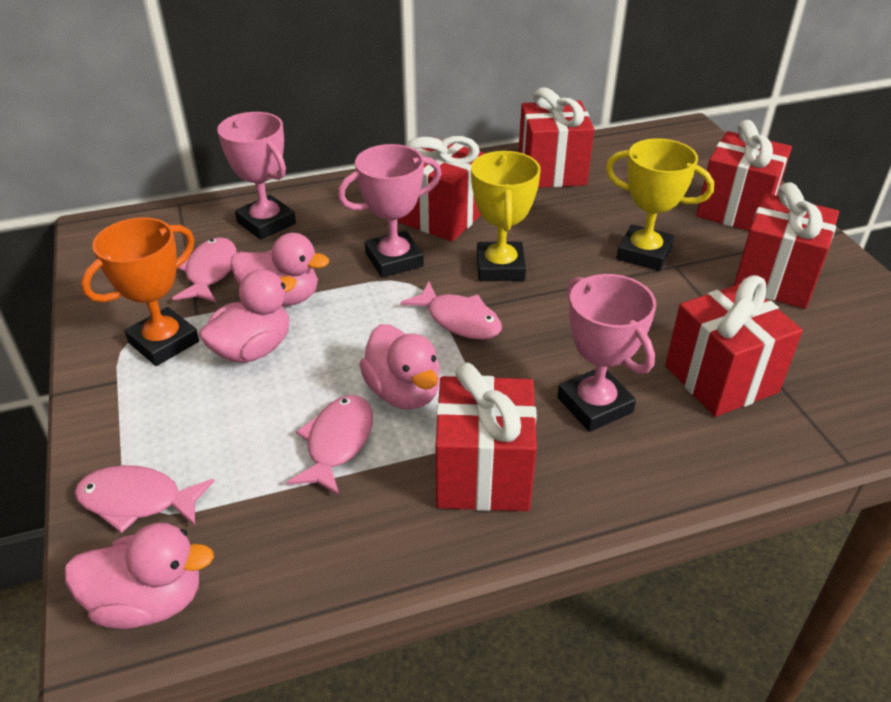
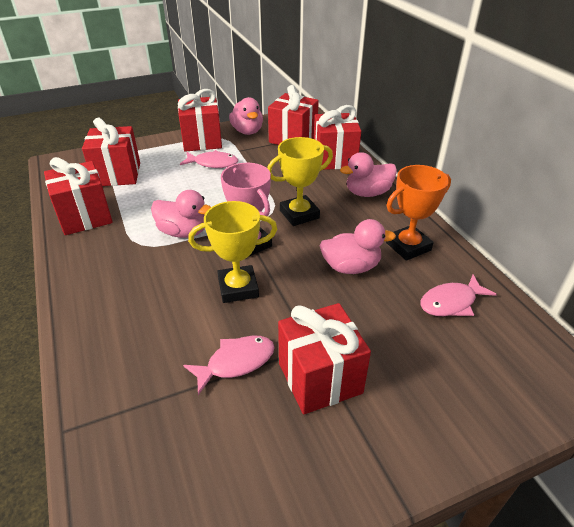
pink fish: [75,465,214,533] [172,237,237,302] [287,395,373,496] [400,282,502,340] = 4 -> [180,150,238,168] [183,336,275,395] [421,275,497,316] = 3
pink trophy: [217,112,296,240] [338,144,442,277] [557,274,656,432] = 3 -> [221,163,272,257] = 1

